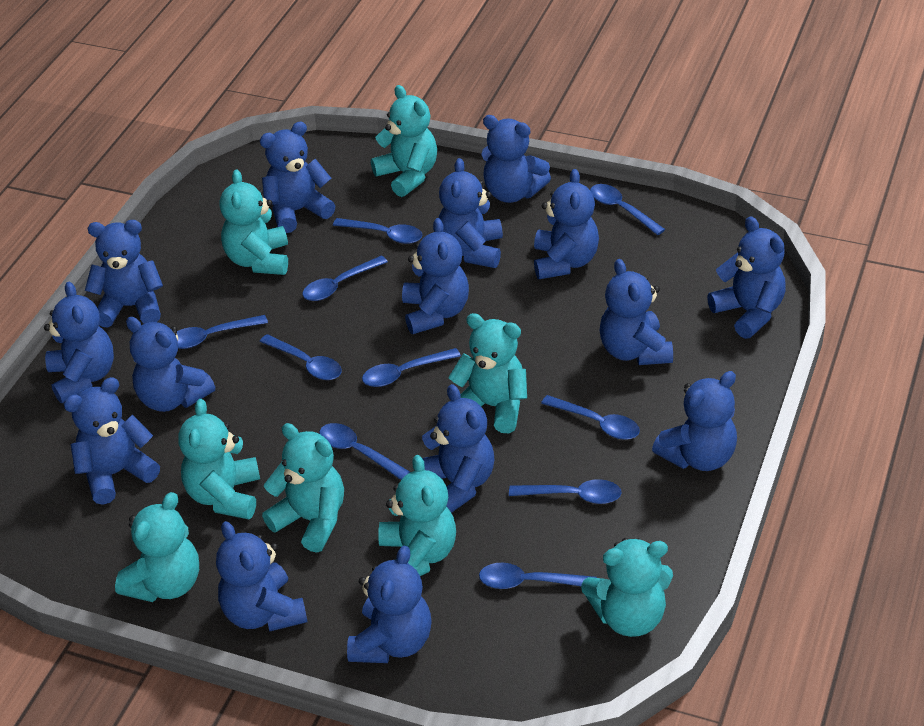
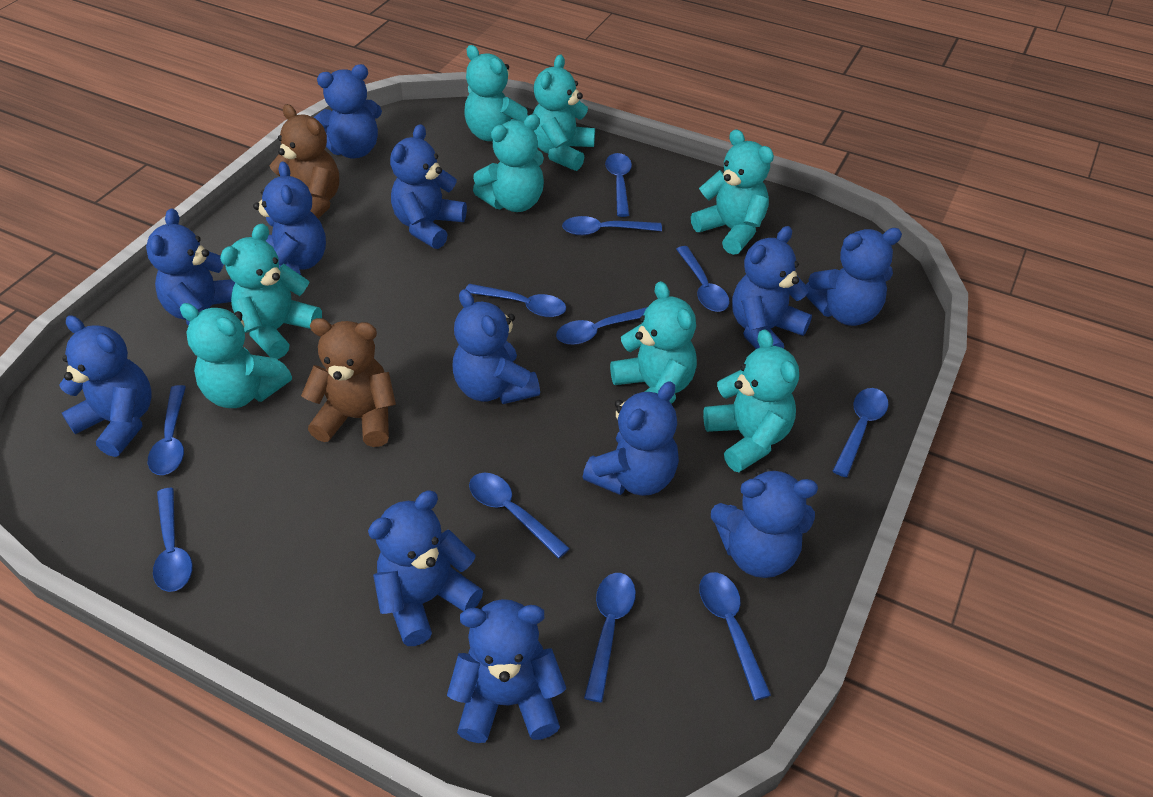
blue spoon: [177,315,268,349] [259,334,342,380] [302,256,388,301] [319,423,410,480] [333,218,422,244] [362,348,461,387] [479,563,597,589] [509,479,622,504] [541,395,640,440] [590,184,665,235] = 10 -> [148,385,186,475] [153,487,192,592] [465,284,566,317] [469,473,570,559] [556,307,647,345] [562,216,662,235] [584,573,636,702] [605,153,632,217] [676,246,729,312] [699,572,771,700] [833,388,888,477] = 11
blue teddy bear: [44,282,114,403] [64,377,160,505] [85,220,163,328] [126,317,215,412] [216,521,307,632] [260,122,335,233] [347,546,432,663] [402,218,469,334] [422,384,494,513] [438,158,503,268] [481,115,551,203] [534,169,599,279] [600,259,673,365] [652,371,737,471] [707,216,786,339] = 15 -> [59,315,152,457] [146,208,235,326] [253,161,326,275] [313,64,382,158] [368,491,483,646] [390,124,467,249] [447,599,566,743] [452,289,540,404] [583,381,679,496] [711,468,818,578] [732,226,812,349] [806,228,902,326] = 12
brown teddy bear: none = 0 -> [269,104,339,219] [301,318,396,447] = 2

